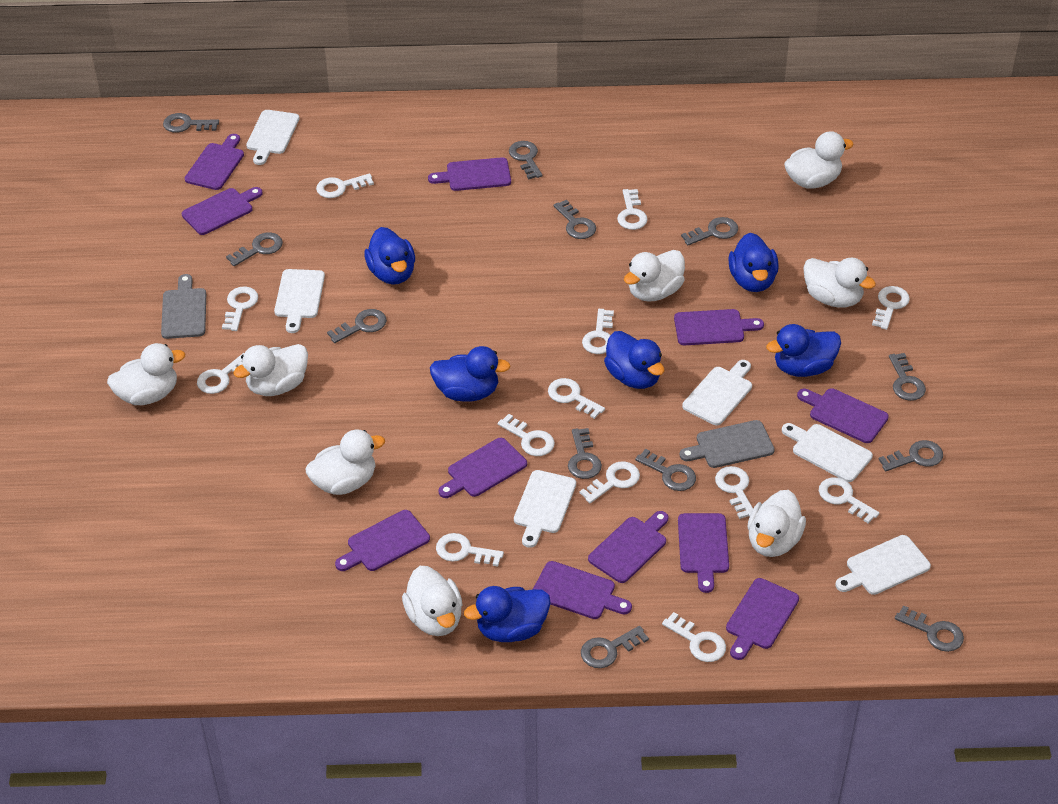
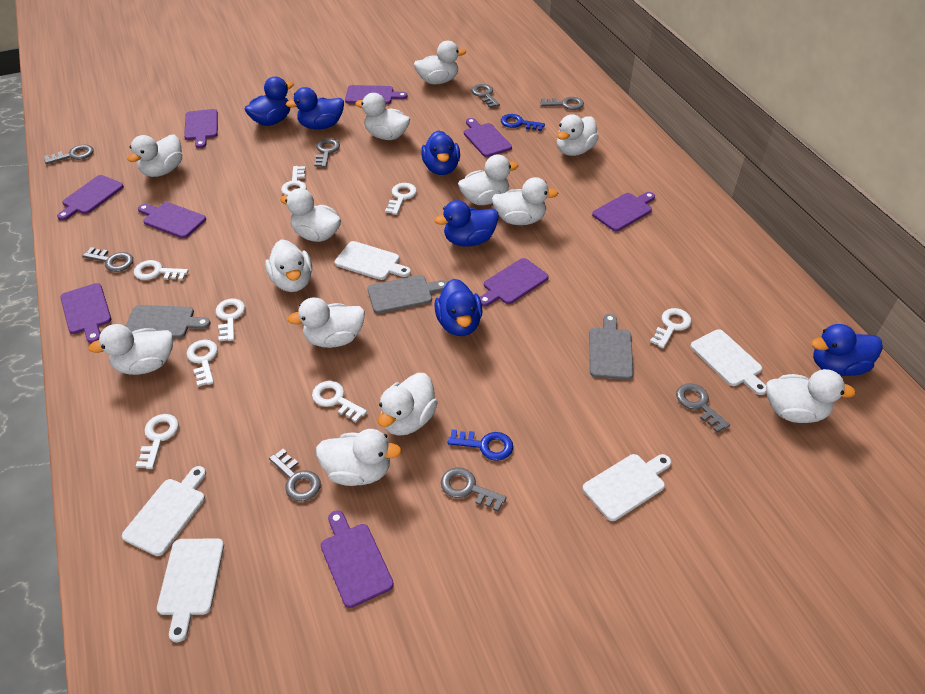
blue key: none = 0 -> [448,429,513,461] [501,114,545,131] = 2
grey cutting board: [161,274,206,339] [680,420,775,468] = 2 -> [126,305,210,338] [367,275,447,314] [590,314,633,380] = 3
grey key: [163,113,219,133] [226,232,283,266] [327,309,387,343] [509,141,543,179] [554,200,596,239] [568,428,602,479] [581,626,649,668] [635,449,696,491] [681,217,738,245] [878,440,943,471] [889,353,926,401] [895,605,964,652] = 12 -> [44,145,94,164] [82,247,133,272] [269,449,321,501] [314,138,340,167] [441,467,507,512] [471,84,500,108] [540,97,584,110] [676,383,730,433] = 8
purple cutting board: [182,187,263,235] [185,134,244,190] [335,510,430,571] [428,157,511,191] [438,438,527,498] [533,561,632,619] [588,511,669,583] [674,309,764,345] [678,513,729,593] [726,578,799,660] [797,388,889,443] = 11 -> [57,175,124,220] [60,283,111,343] [138,202,206,238] [184,109,218,148] [321,511,394,608] [345,85,408,104] [464,118,512,157] [480,258,549,306] [592,192,655,231] = 9
white cutting board: [246,110,300,165] [274,269,325,333] [514,470,576,548] [682,360,752,425] [782,423,873,482] [835,535,931,595] = 6 -> [122,466,206,556] [157,539,224,642] [335,241,411,280] [583,454,671,521] [690,329,766,395] = 5
white duck: [107,343,185,405] [233,344,308,396] [305,430,385,495] [402,566,462,636] [624,250,685,302] [748,490,806,557] [784,131,854,188] [803,257,876,308] = 8 -> [88,324,173,375] [127,134,182,177] [265,240,312,292] [280,188,341,242] [287,297,365,348] [316,429,402,486] [355,93,410,140] [378,373,438,436] [414,41,466,84] [458,154,518,205] [492,177,558,225] [557,114,599,156] [766,369,856,423] = 13
white key: [197,353,244,394] [222,286,258,331] [316,173,374,198] [436,533,504,566] [498,414,555,456] [548,378,605,419] [580,461,640,503] [582,309,614,354] [617,189,648,230] [662,612,726,662] [715,466,753,519] [819,477,879,523] [872,286,910,330] = 13 -> [134,260,189,280] [136,414,179,469] [187,340,218,387] [216,299,245,342] [281,166,307,195] [312,381,367,422] [385,183,417,215] [650,308,691,348] = 8

